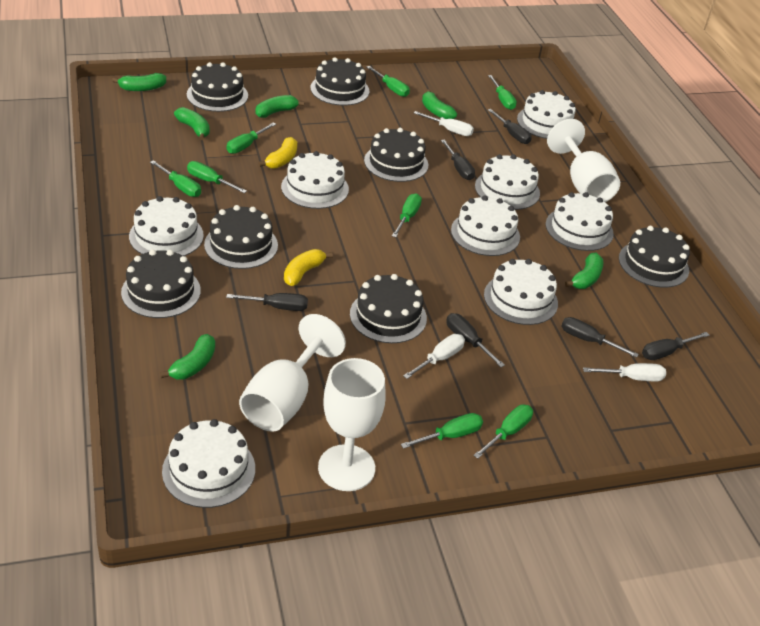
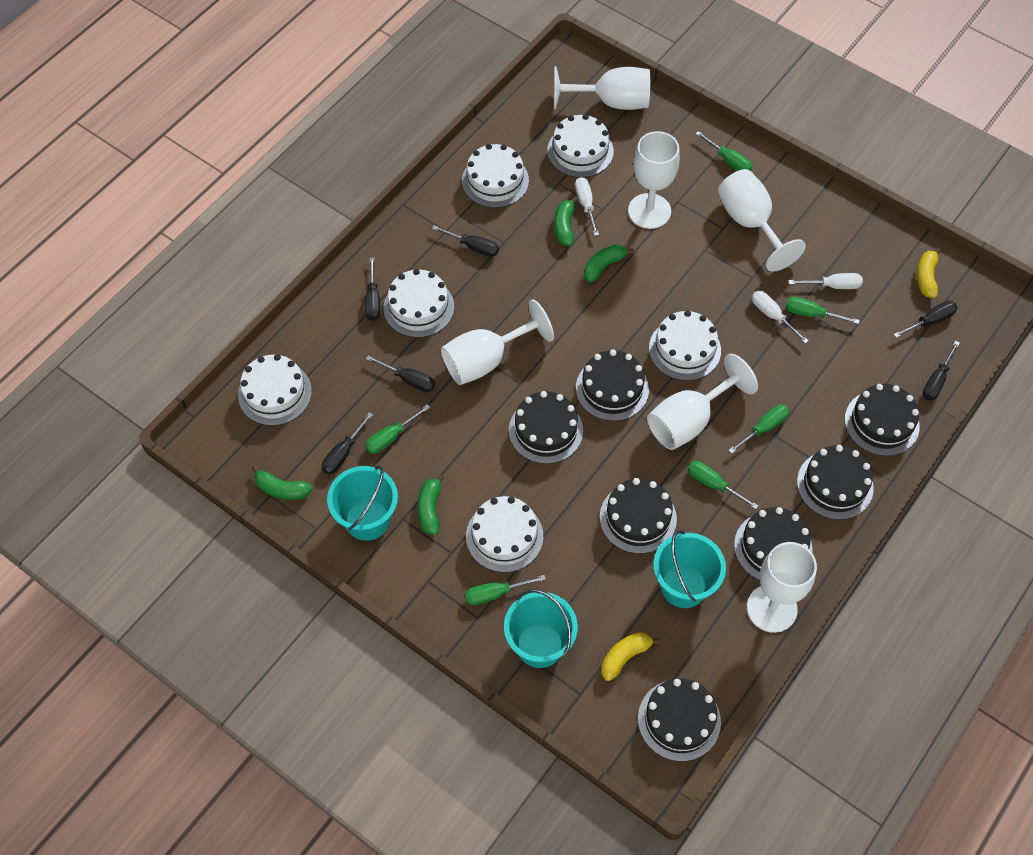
green banana: [112,73,166,91] [160,334,215,380] [174,107,210,140] [255,95,304,118] [422,90,457,119] [565,253,603,289] = 6 -> [252,465,312,500] [417,474,445,535] [554,196,578,246] [584,244,634,283] = 4
green screwdriver: [150,160,201,197] [187,161,247,193] [226,123,276,154] [366,66,410,97] [392,193,422,237] [401,413,483,449] [473,405,533,459] [488,75,517,110] = 8 -> [365,404,431,454] [465,575,546,605] [688,461,759,509] [696,131,752,171] [728,404,789,454] [786,297,860,324] = 6
turquoise bucket: none = 0 -> [327,466,398,541] [504,589,578,668] [653,530,726,608] = 3
white cake: [129,196,204,256] [162,419,255,508] [281,151,349,209] [451,195,520,256] [475,154,540,210] [484,259,558,325] [517,90,576,139] [546,192,614,251] = 8 -> [238,354,312,426] [384,269,454,338] [462,144,529,208] [466,496,543,572] [547,114,614,178] [649,310,721,381] = 6
white goblet: [239,314,346,432] [318,358,385,491] [547,119,620,202] = 3 -> [441,299,554,385] [554,66,650,110] [628,131,680,229] [647,354,758,450] [718,169,806,272] [747,542,817,633] = 6

